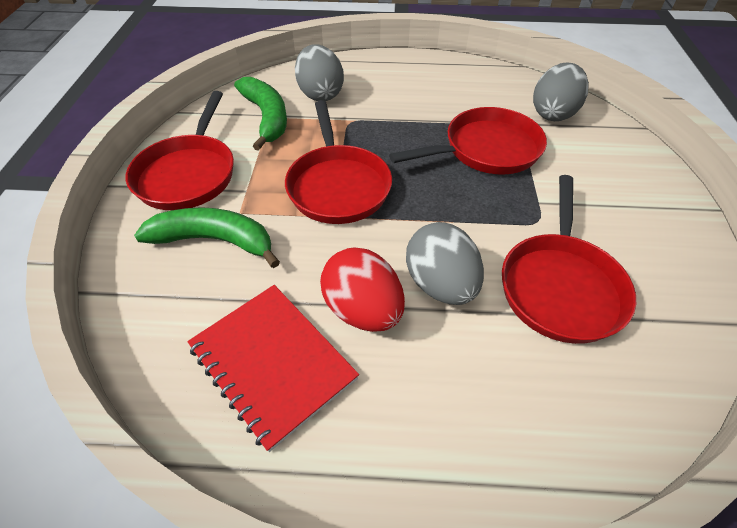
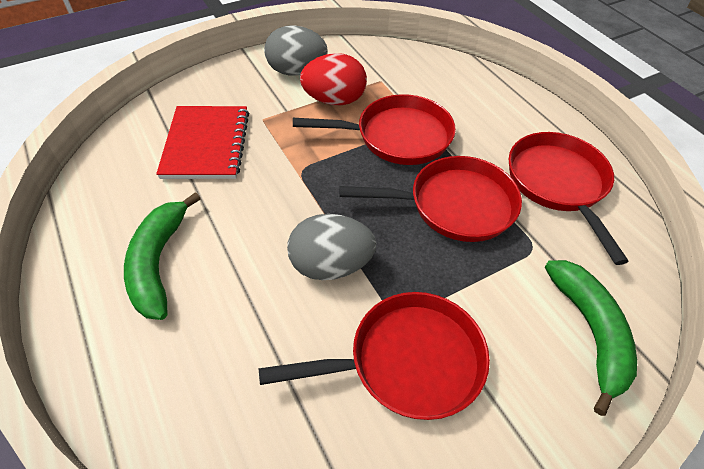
grey egg: [295,45,344,101] [406,222,484,305] [533,62,589,121] = 3 -> [264,25,327,76] [287,214,376,280] = 2

